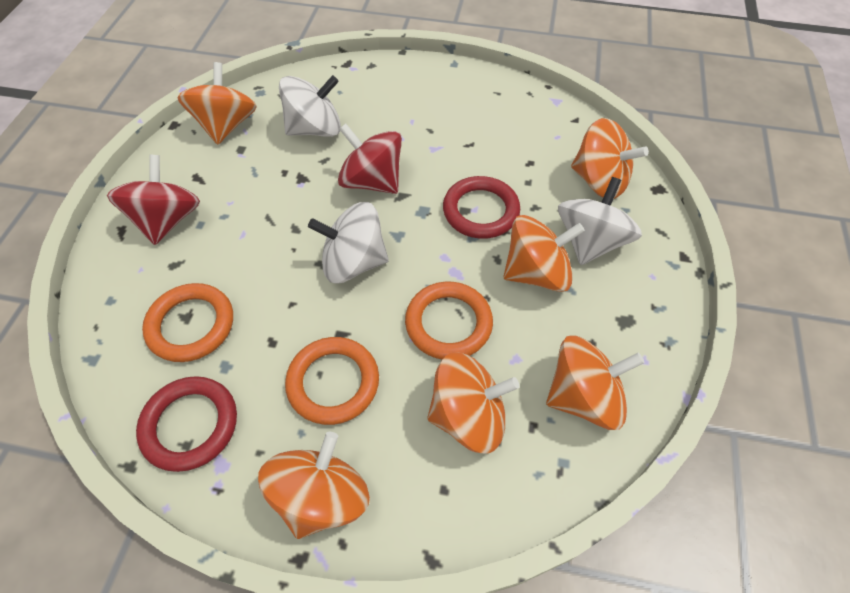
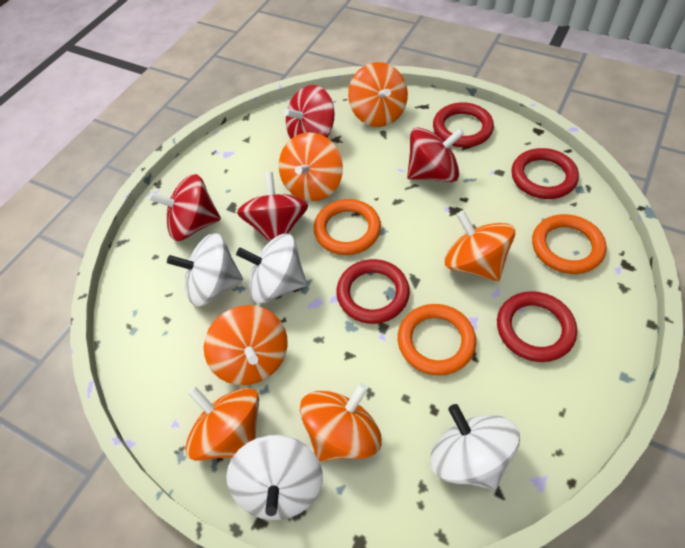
red ring: [136,376,237,472] [443,176,520,239] = 2 -> [336,259,410,324] [433,102,494,147] [497,291,577,362] [511,148,579,199] = 4
red spinning top: [107,155,200,245] [338,123,402,194] = 2 -> [149,174,221,241] [237,172,308,242] [284,85,334,139] [407,127,465,182] = 4
white spinning top: [279,75,341,137] [308,202,389,283] [558,177,642,265] = 3 -> [167,233,243,307] [226,435,323,520] [236,234,307,303] [430,404,520,490] = 4

